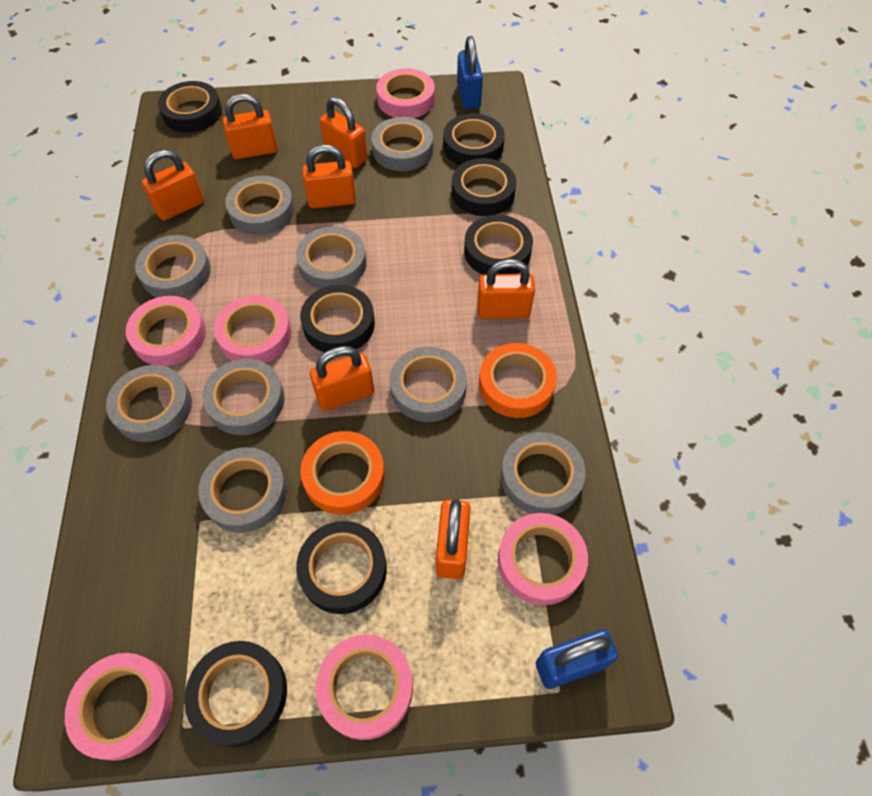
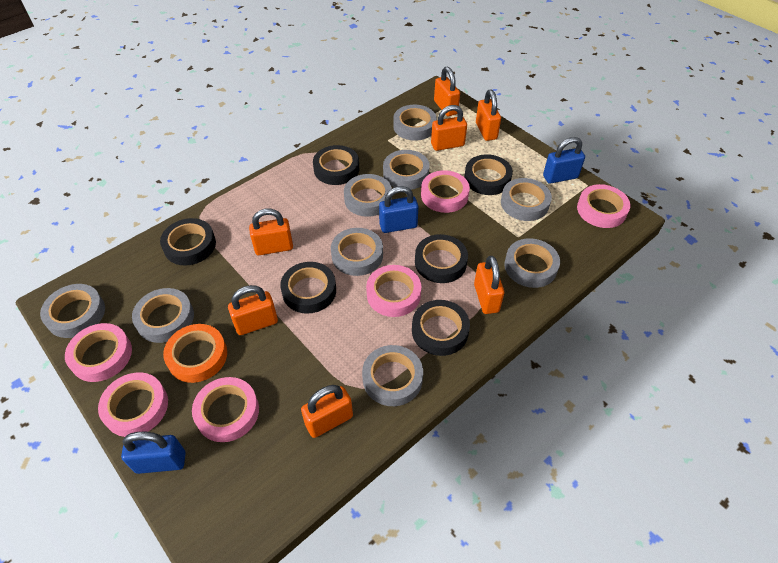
black tape: [158,81,222,133] [184,641,287,747] [296,521,387,614] [300,285,375,352] [443,113,505,165] [452,158,516,216] [464,215,533,275] = 7 -> [160,218,216,266] [280,262,336,314] [313,145,359,185] [412,300,470,356] [415,234,468,283] [464,154,513,195] = 6
blue padlock: [457,36,483,109] [536,629,618,689] = 2 -> [121,432,186,474] [379,186,419,233] [543,137,585,184] = 3
orange tape: [300,431,385,515] [479,343,557,418] = 2 -> [163,324,227,383] = 1

